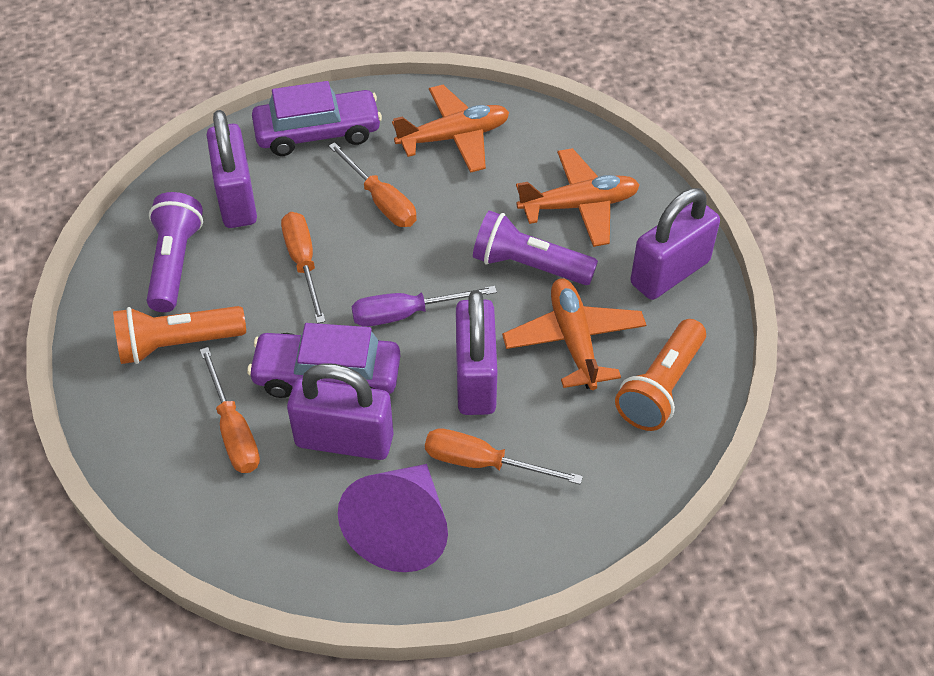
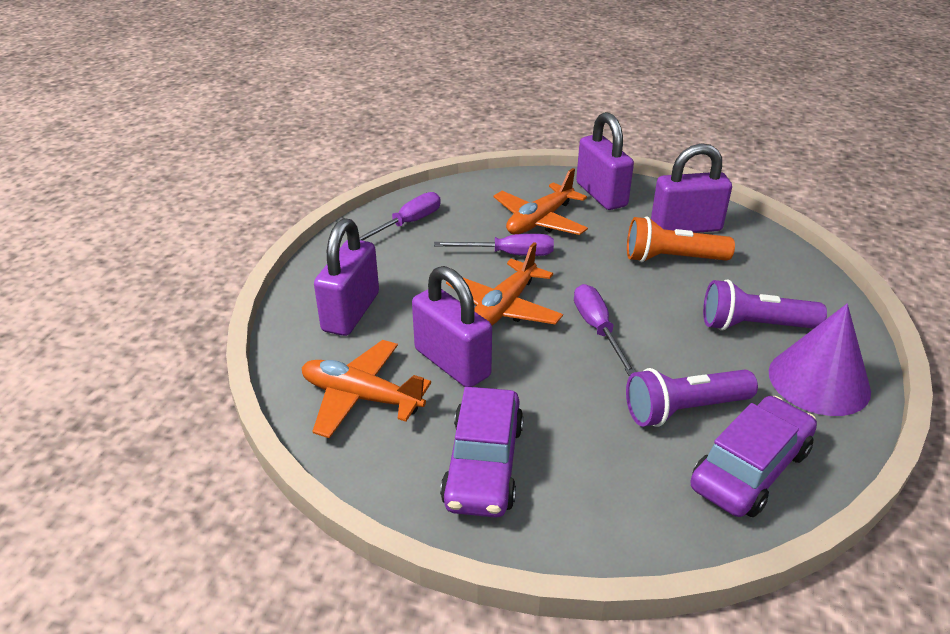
orange flashlight: [113,306,246,364] [615,319,706,431] = 2 -> [627,216,735,262] = 1
orange screwdriver: [200,347,260,473] [281,212,326,323] [328,142,416,227] [425,428,583,485] = 4 -> none = 0
purple screwdriver: [351,286,497,327] = 1 -> [359,192,441,241] [434,234,554,256] [574,284,636,376] = 3

